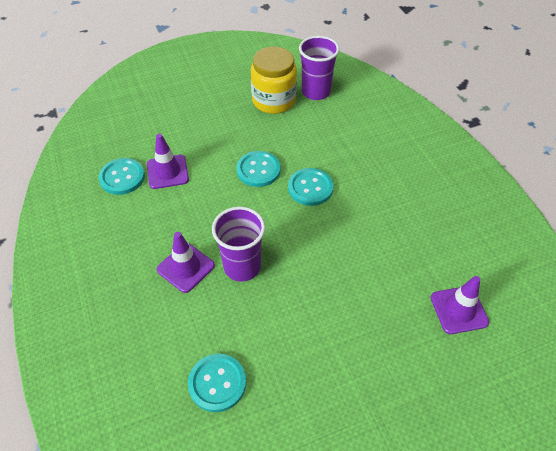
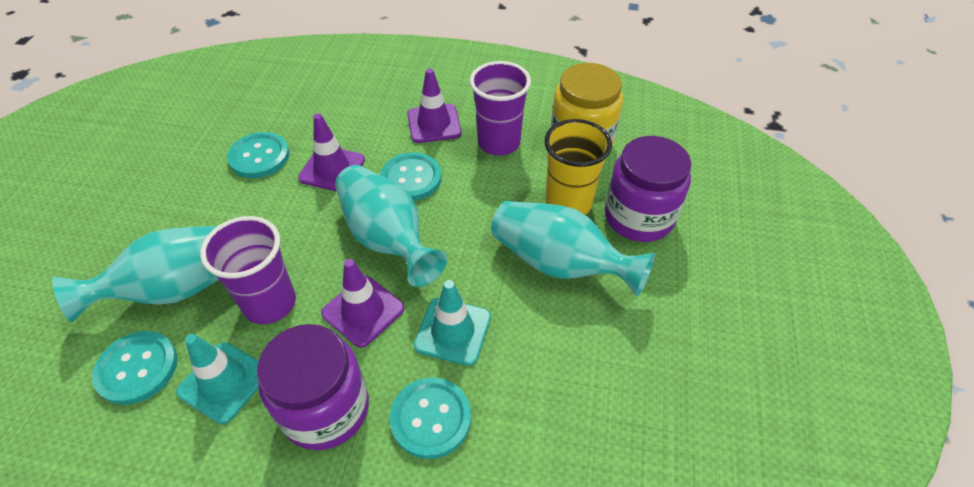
purple jar: none = 0 -> [257,324,369,450] [605,136,691,242] = 2
turquoise traffic cone: none = 0 -> [176,334,258,424] [414,280,491,366] = 2
turquoise vase: none = 0 -> [52,226,219,322] [335,165,447,287] [491,201,655,297] = 3
yellow cup: none = 0 -> [544,119,612,215] = 1

